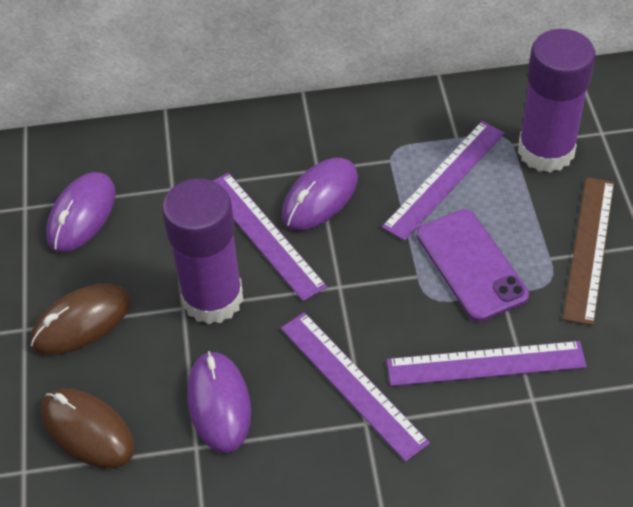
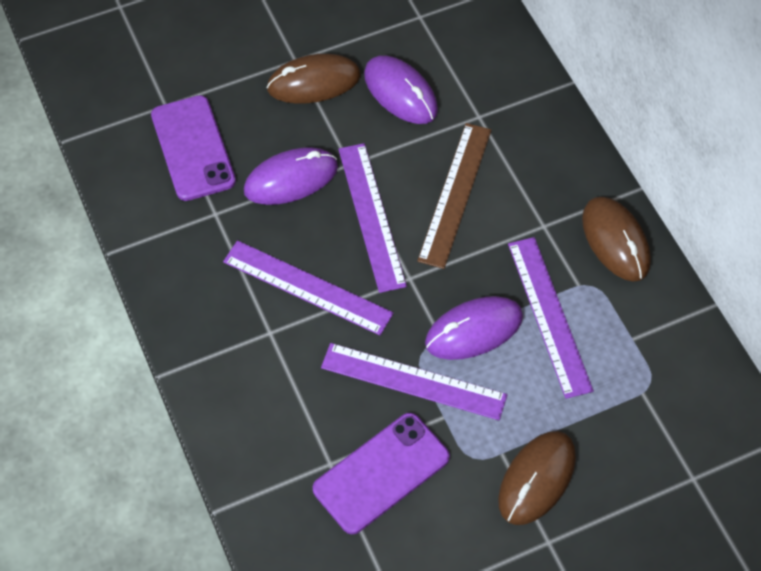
brown mouse: [30,284,131,355] [41,389,135,468] = 2 -> [266,54,361,104] [498,431,576,525] [582,197,651,282] = 3
purple glue stick: [162,178,243,324] [518,29,595,173] = 2 -> none = 0
purple phone: [417,209,529,322] = 1 -> [151,95,236,201] [313,413,450,534] = 2

